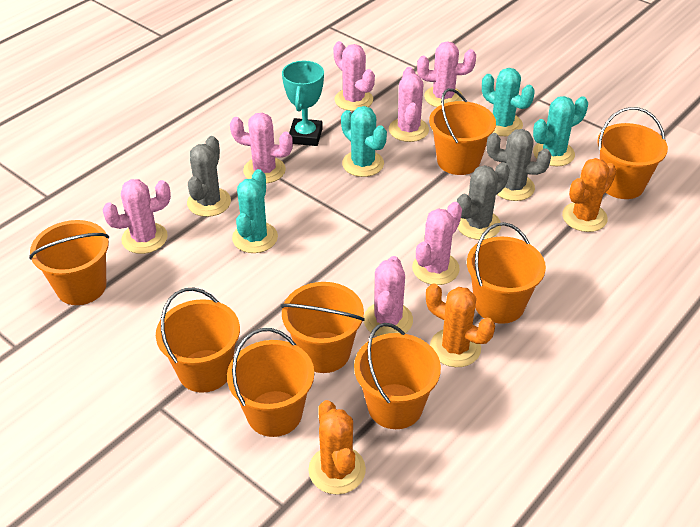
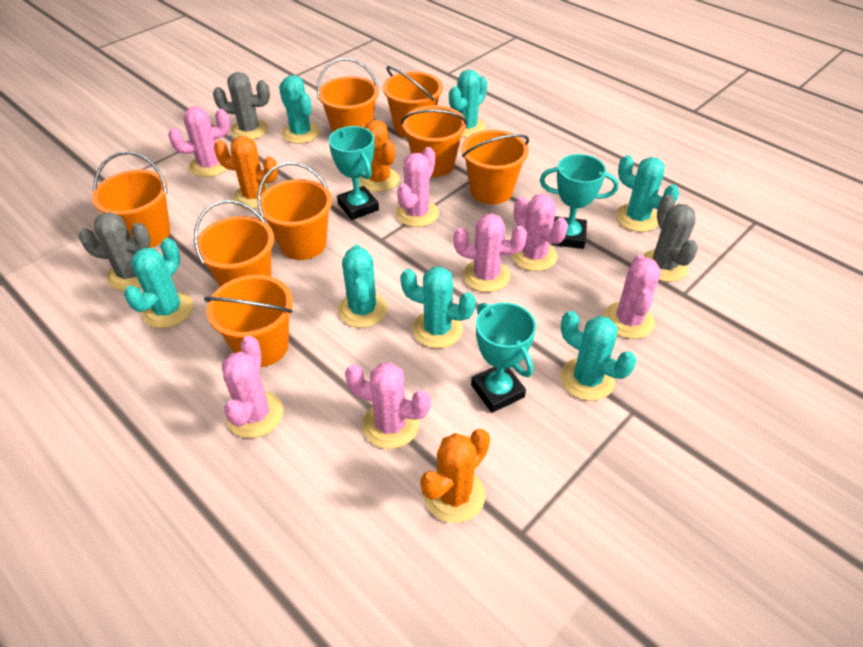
turquoise cactus: [232,169,278,253] [341,106,387,177] [482,68,535,136] [533,96,588,166] = 4 -> [124,238,193,328] [279,75,320,144] [338,245,387,328] [400,267,476,348] [449,69,488,138] [560,311,637,401] [615,155,679,232] = 7
turquoise trophy: [282,61,324,146] = 1 -> [329,126,379,220] [471,302,536,413] [540,154,619,249] = 3

